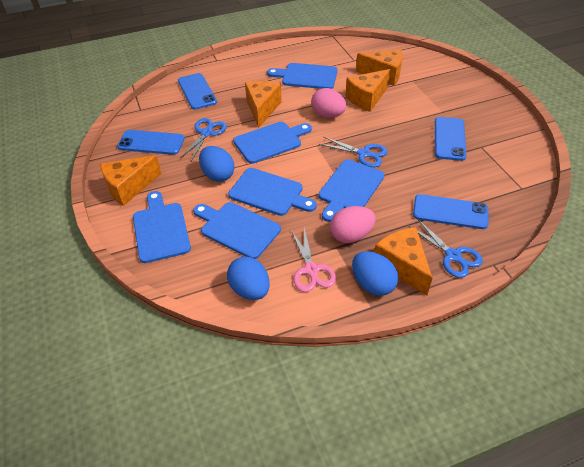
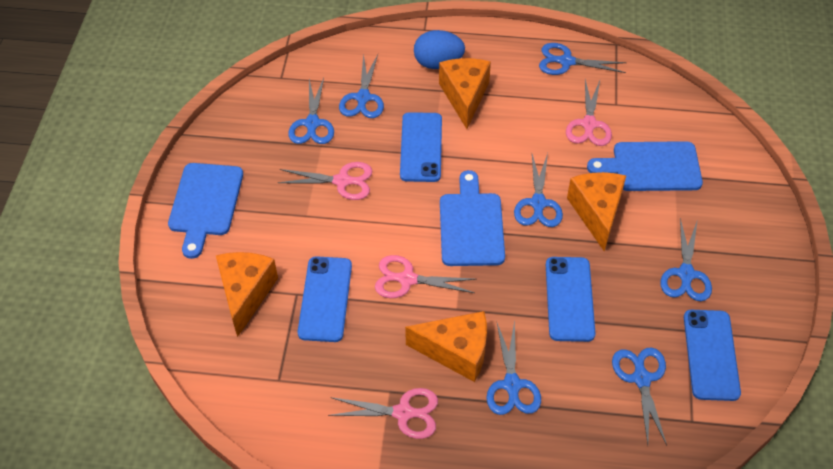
blue cutting board: [133,191,191,263] [193,202,281,259] [228,168,317,216] [233,122,312,164] [267,63,337,89] [318,159,385,222] = 6 -> [168,163,243,259] [440,170,505,266] [587,141,703,191] = 3
blue egg: [199,146,235,182] [227,256,270,300] [352,251,398,296] = 3 -> [414,30,465,69] = 1
blue scissors: [180,118,227,161] [319,137,388,167] [408,219,483,278] = 3 -> [288,78,334,144] [339,53,384,118] [486,320,541,415] [514,153,563,227] [539,43,627,75] [612,347,667,446] [660,218,712,301] = 7
orange cheese: [100,155,162,206] [245,81,282,128] [346,69,390,112] [356,49,403,86] [374,227,433,295] = 5 -> [216,252,278,337] [405,311,487,382] [439,58,491,129] [567,172,626,251] = 4
pink egg: [311,88,346,118] [330,206,376,243] = 2 -> none = 0
pink scissors: [291,228,336,292] = 1 -> [278,162,373,200] [328,388,438,439] [375,255,476,298] [566,80,612,146] = 4

